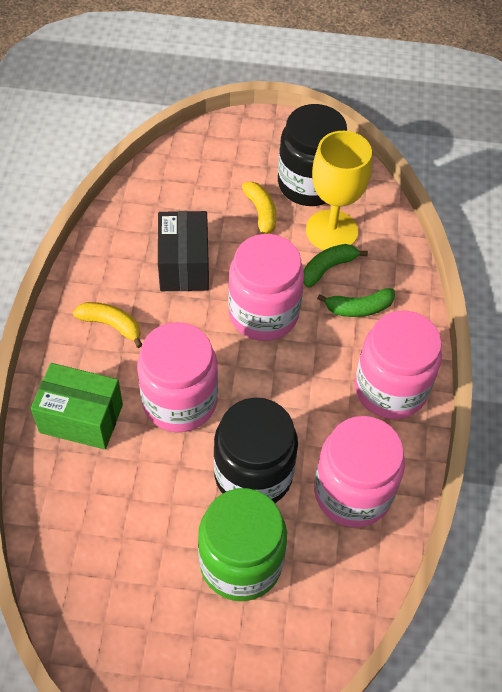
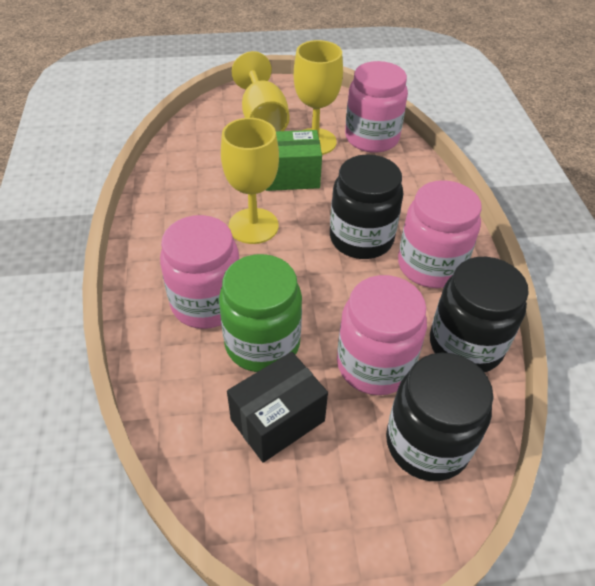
black jar: [214,397,298,503] [278,104,347,206] = 2 -> [330,154,403,259] [386,352,494,481] [430,257,529,373] = 3
green banana: [304,244,368,288] [317,288,395,317] = 2 -> none = 0
yellow banana: [73,302,142,348] [242,182,276,234] = 2 -> none = 0
yellow goblet: [306,131,372,250] = 1 -> [221,118,279,244] [232,51,290,131] [294,40,343,155] = 3

